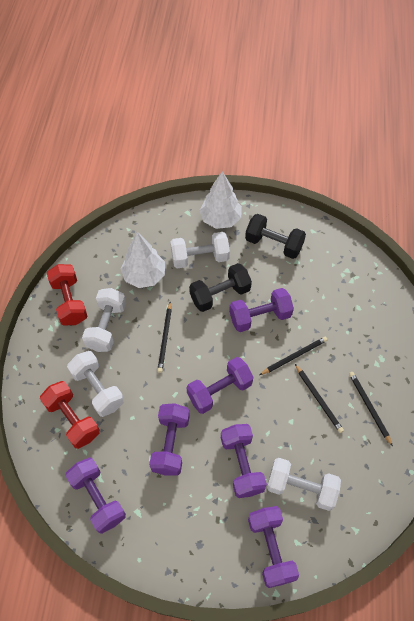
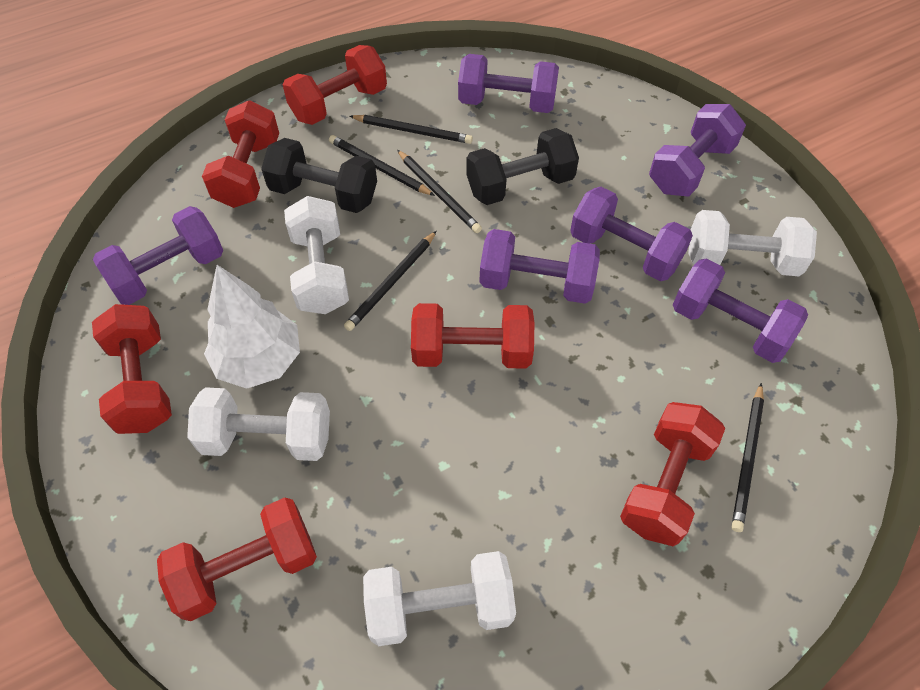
black pencil: [157,301,172,373] [260,337,327,375] [295,364,344,433] [349,372,393,447] = 4 -> [329,135,435,196] [344,231,436,331] [350,115,473,144] [397,150,482,233] [731,383,764,532] = 5
red dumbbell: [40,381,100,449] [47,264,88,325] = 2 -> [92,304,172,434] [157,497,317,621] [202,101,279,208] [283,45,387,125] [411,303,534,369] [620,402,725,546] = 6
white tree: [121,232,165,288] [199,171,242,229] = 2 -> [204,265,300,389] = 1

